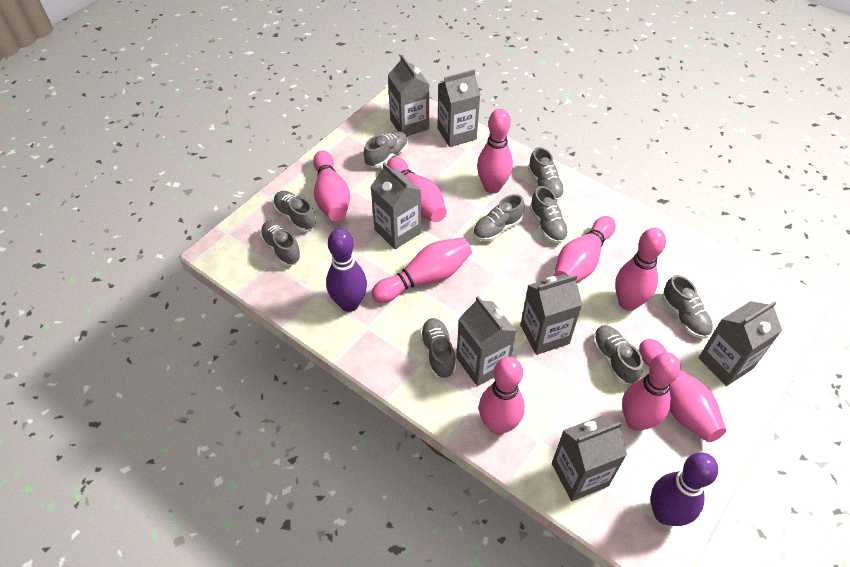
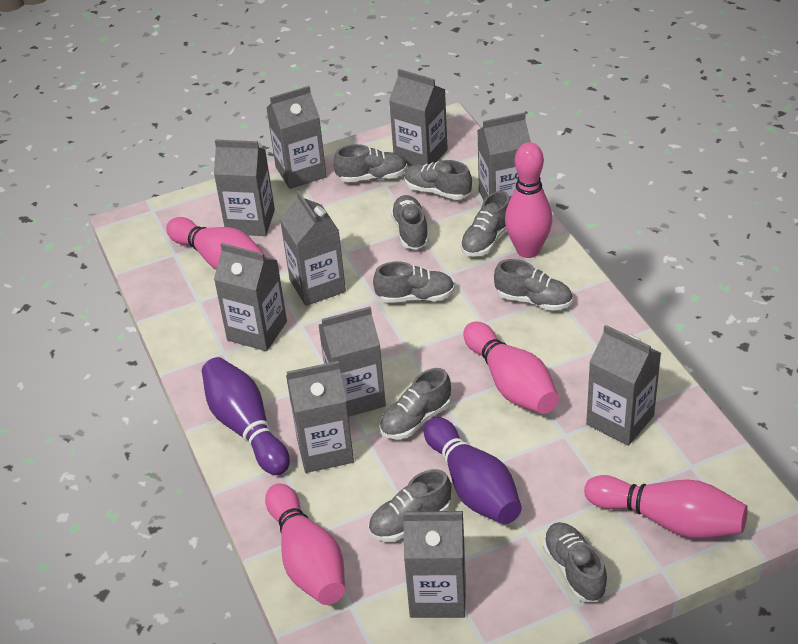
grey carton: [371,163,421,249] [388,55,429,136] [438,69,480,147] [456,296,516,386] [520,274,582,355] [552,415,627,501] [699,301,782,386] = 7 -> [214,140,275,236] [214,243,287,351] [266,86,327,189] [280,191,346,306] [286,361,354,473] [319,306,386,417] [389,69,448,166] [403,511,465,618] [477,112,531,201] [586,325,661,446] = 10
pink bowling pin: [313,151,350,221] [371,237,472,303] [387,157,447,222] [477,109,513,194] [479,357,525,435] [554,216,616,282] [615,228,666,311] [622,352,681,431] [639,339,726,442] = 9 -> [166,217,266,270] [265,484,345,605] [463,322,559,414] [505,142,552,258] [584,475,748,539] = 5

